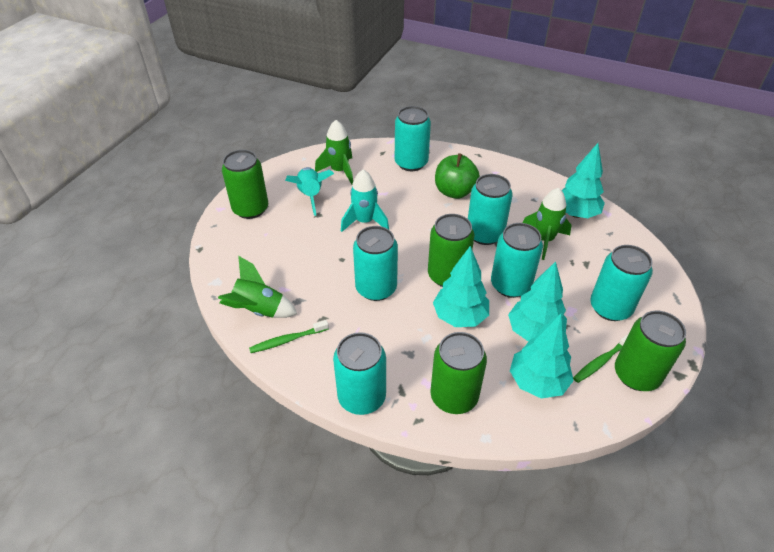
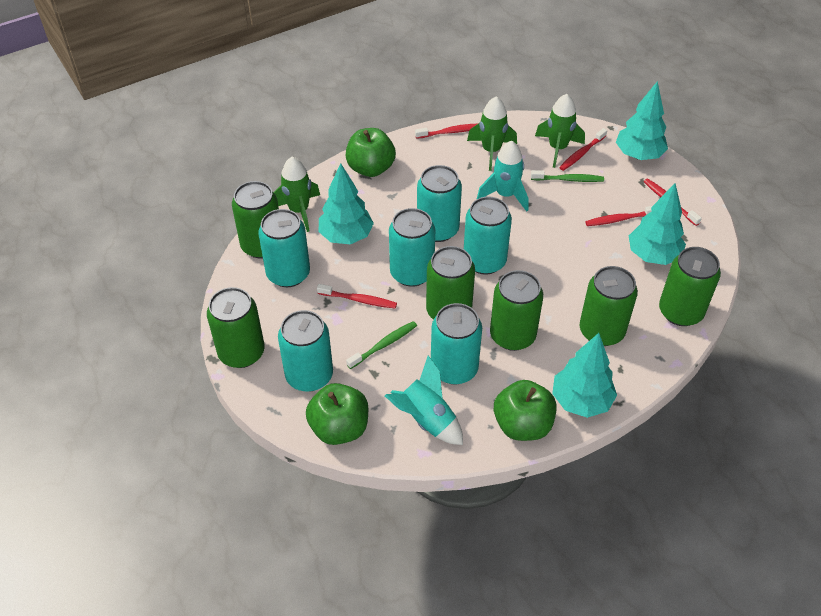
green apple: [435,153,480,199] = 1 -> [306,383,368,445] [346,128,396,177] [494,380,557,441] = 3
green can: [222,150,268,219] [428,214,475,287] [430,332,487,414] [615,311,686,391] = 4 -> [207,287,265,368] [232,181,279,259] [426,246,475,320] [490,270,543,351] [580,266,638,346] [659,247,721,326] = 6
red toothbrush: none = 0 -> [317,284,397,309] [415,124,477,139] [559,128,607,171] [585,206,652,226] [644,179,702,226] = 5

